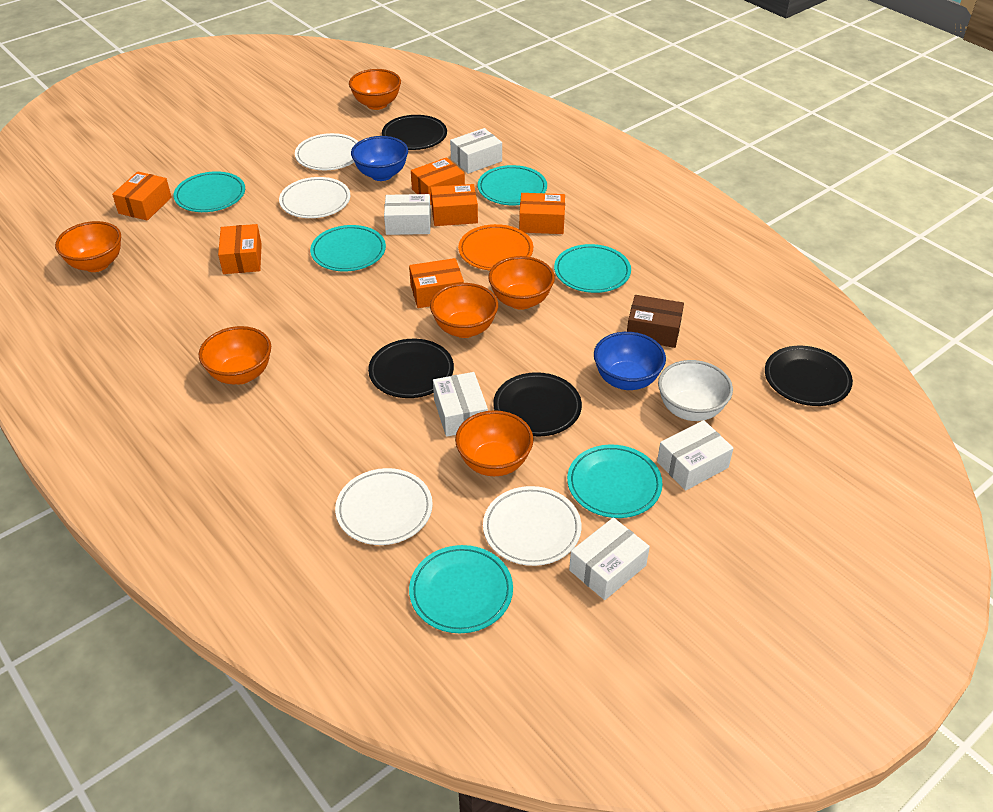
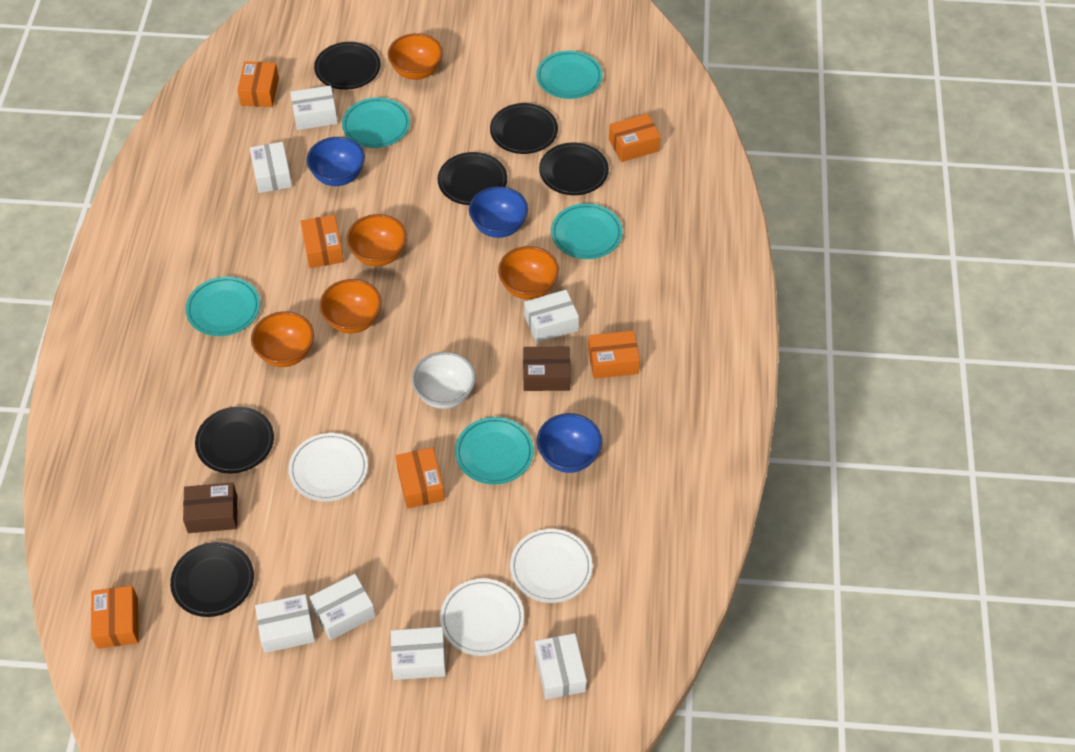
black plate: [368,339,454,398] [382,115,447,150] [493,372,582,436] [765,346,853,406] = 4 -> [170,542,254,617] [195,406,274,473] [314,42,381,90] [438,152,507,205] [490,103,558,154] [539,142,609,195] = 6
blue bowl: [351,136,408,181] [594,332,666,390] = 2 -> [307,137,365,186] [469,186,528,238] [537,413,602,473] = 3
brown box: [627,295,684,348] = 1 -> [183,482,238,533] [523,347,570,391] = 2
orange bowl: [55,221,121,272] [199,326,271,384] [349,69,401,110] [430,283,498,338] [455,410,533,476] [488,256,555,310] = 6 -> [251,311,314,367] [319,279,382,334] [347,214,407,266] [388,33,443,80] [498,246,559,300] = 5
orange plate: [458,224,533,270] = 1 -> none = 0
turquoise plate: [174,171,245,212] [310,225,386,271] [409,545,513,633] [478,165,547,205] [554,244,631,293] [567,445,663,518] = 6 -> [186,276,260,336] [342,97,410,148] [455,417,534,485] [536,51,603,99] [551,203,623,259] = 5
white box: [384,194,431,235] [433,372,488,437] [450,128,502,174] [569,517,650,600] [657,420,733,491] = 5 -> [250,142,292,193] [255,594,315,653] [290,85,338,130] [310,574,376,640] [391,627,446,680] [524,290,579,343] [535,633,587,699] = 7
white plate: [279,177,350,218] [295,133,358,170] [335,468,433,545] [483,486,581,566] = 4 -> [288,433,368,501] [440,579,524,656] [510,529,593,603] = 3

